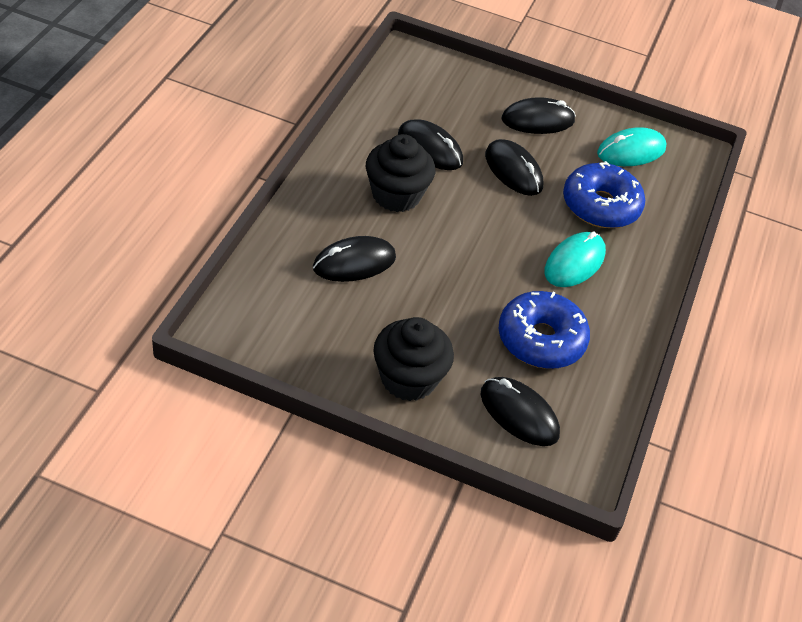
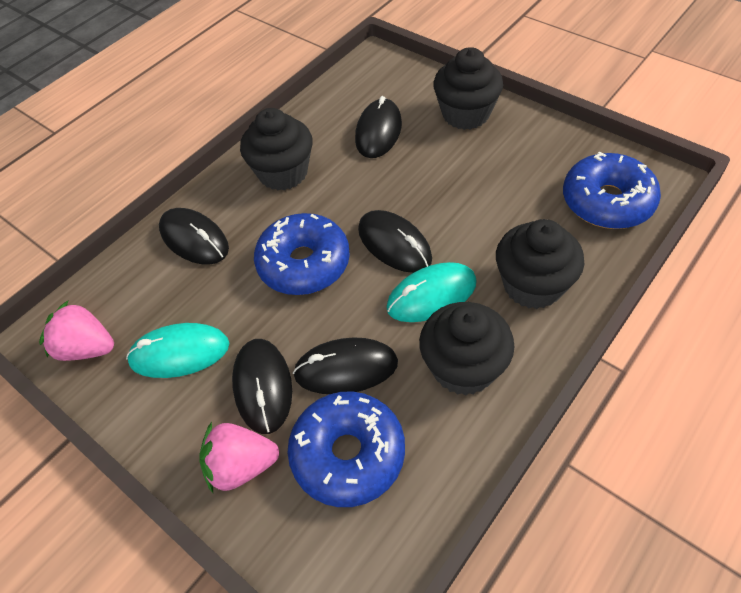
black cupcake: [366,134,435,212] [373,317,454,401] = 2 -> [240,108,313,190] [419,302,514,396] [433,47,503,130] [496,219,584,309] = 4
blue donut: [499,291,590,369] [563,161,645,228] = 2 -> [254,213,350,295] [288,391,405,507] [563,151,661,229] = 3
pink strawberry: none = 0 -> [39,301,114,361] [199,422,279,493] = 2

